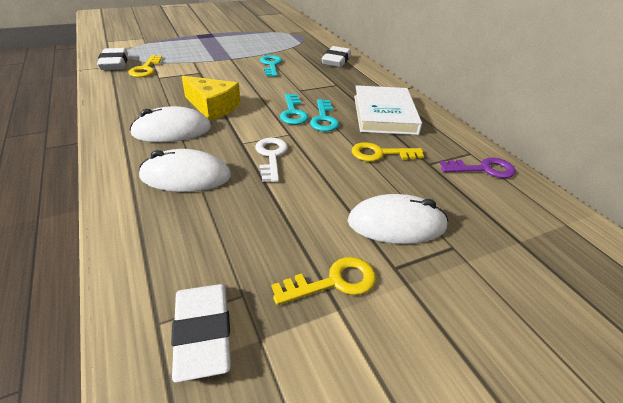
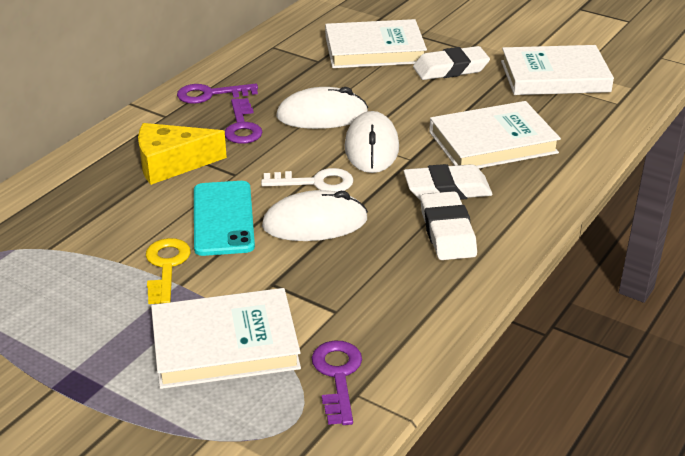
purple key: [440,158,515,178] = 1 -> [177,84,258,104] [225,98,263,144] [312,340,362,425] = 3
turquoise key: [260,55,282,77] [280,94,309,125] [310,99,339,131] = 3 -> none = 0
turquoise phone: none = 0 -> [194,181,255,256] = 1
white book: [354,85,422,135] = 1 -> [151,288,301,389] [325,19,427,68] [429,101,561,169] [501,45,614,95] = 4
yellow key: [129,55,162,77] [272,257,376,305] [352,142,424,162] = 3 -> [146,238,191,304] = 1

